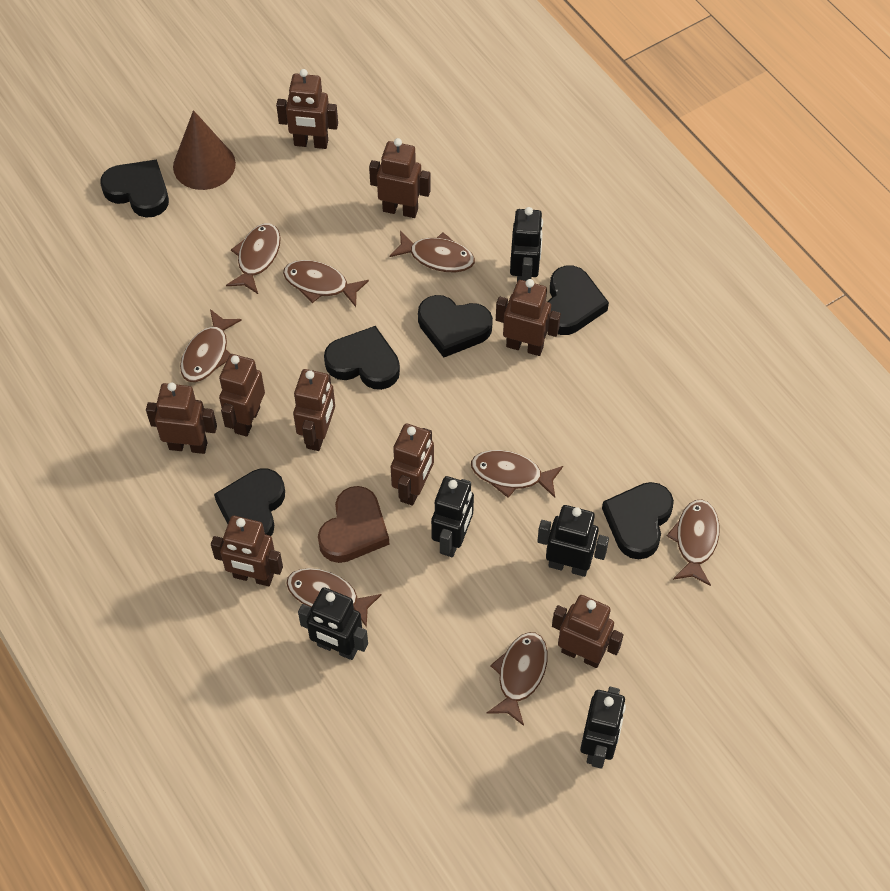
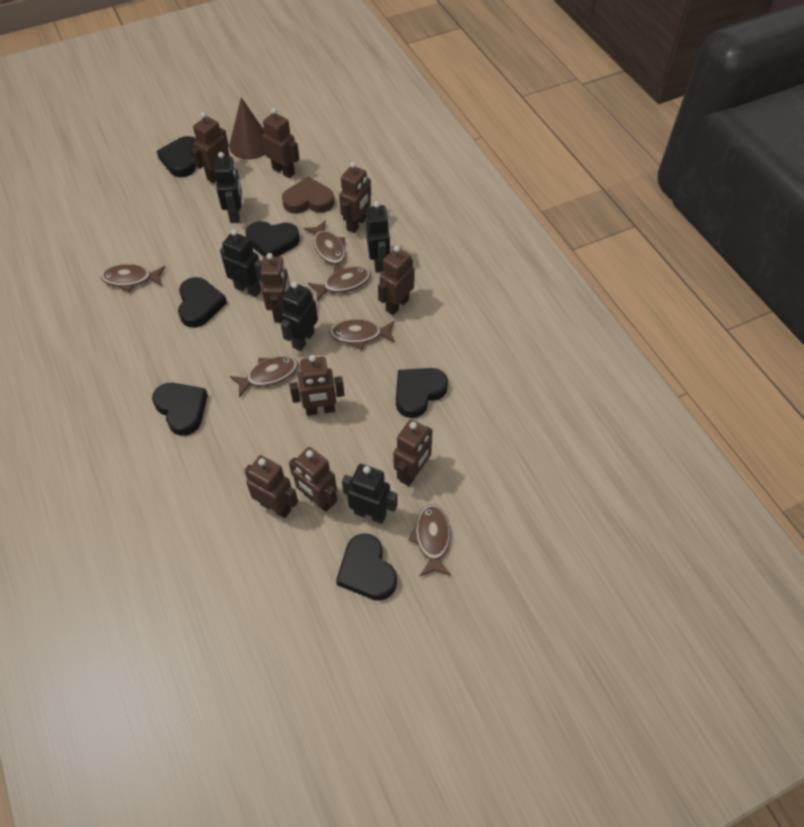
brown fish: [180,309,242,382] [226,223,281,294] [283,260,369,307] [286,568,382,628] [389,230,475,272] [471,450,563,498] [486,632,548,726] [667,500,719,586] = 8 -> [101,264,165,292] [230,356,298,397] [304,220,346,265] [308,267,371,301] [329,319,395,350] [408,504,451,577] = 6

